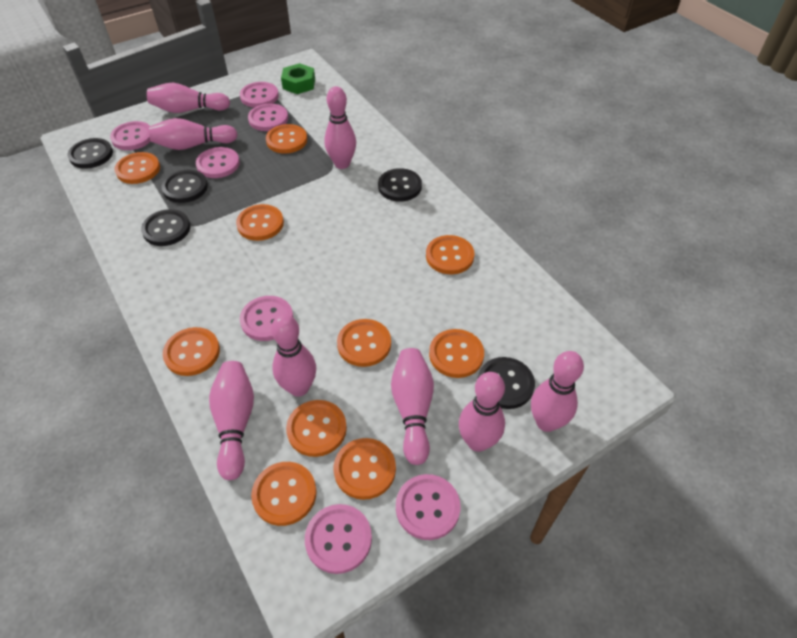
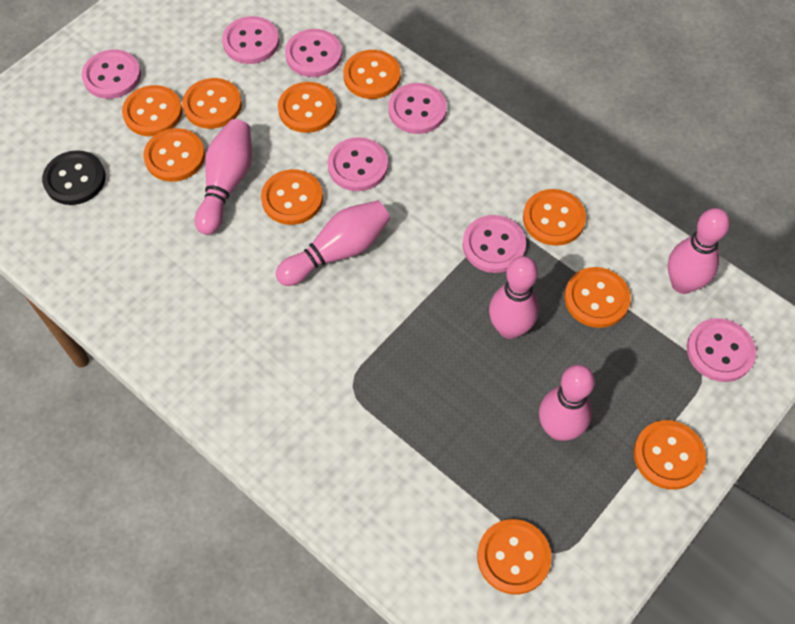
black button: [67,138,113,169] [141,209,190,246] [162,170,208,203] [378,168,422,201] [478,357,535,409] = 5 -> [42,150,106,205] = 1
green nut: [281,63,315,94] = 1 -> none = 0
pink bowling pin: [147,83,230,113] [149,118,238,150] [209,361,254,480] [271,314,316,397] [324,86,356,169] [391,348,434,465] [459,372,505,452] [531,351,584,432] = 8 -> [195,119,252,235] [276,200,390,286] [489,256,539,339] [539,365,595,441] [668,208,730,294] = 5

